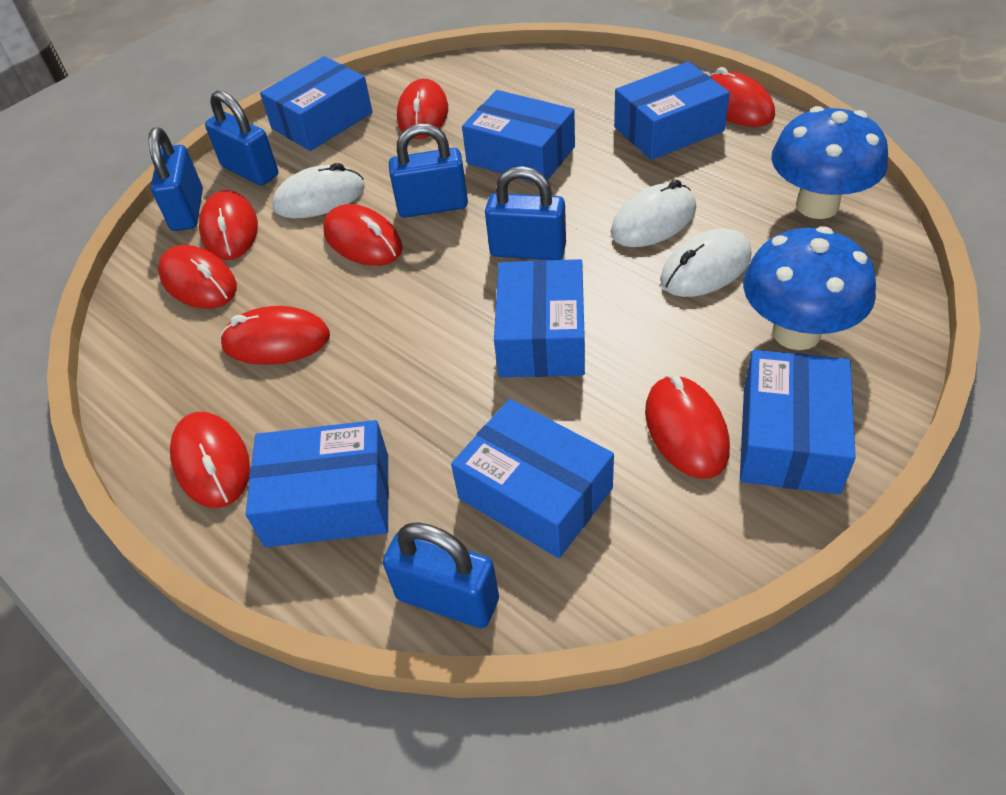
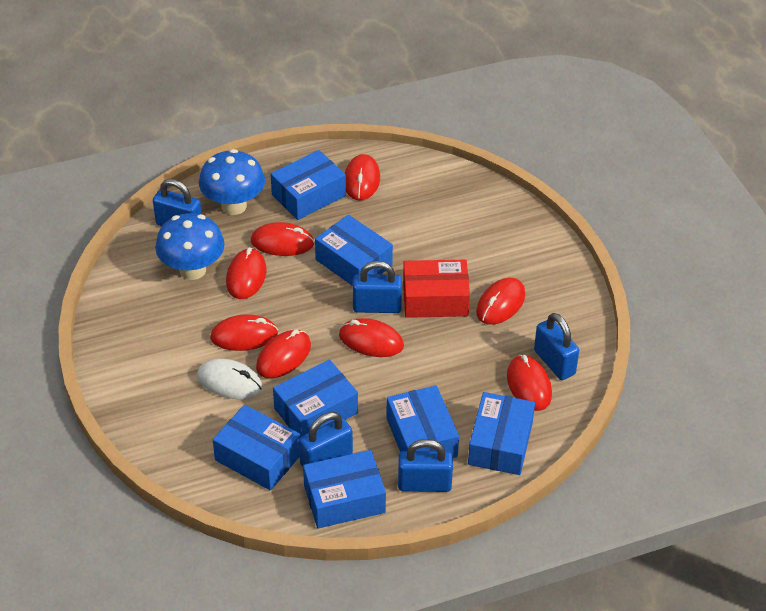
red box: none = 0 -> [403,260,470,318] = 1
white mouse: [272,163,365,218] [611,180,696,247] [660,228,751,297] = 3 -> [197,359,263,399] = 1

